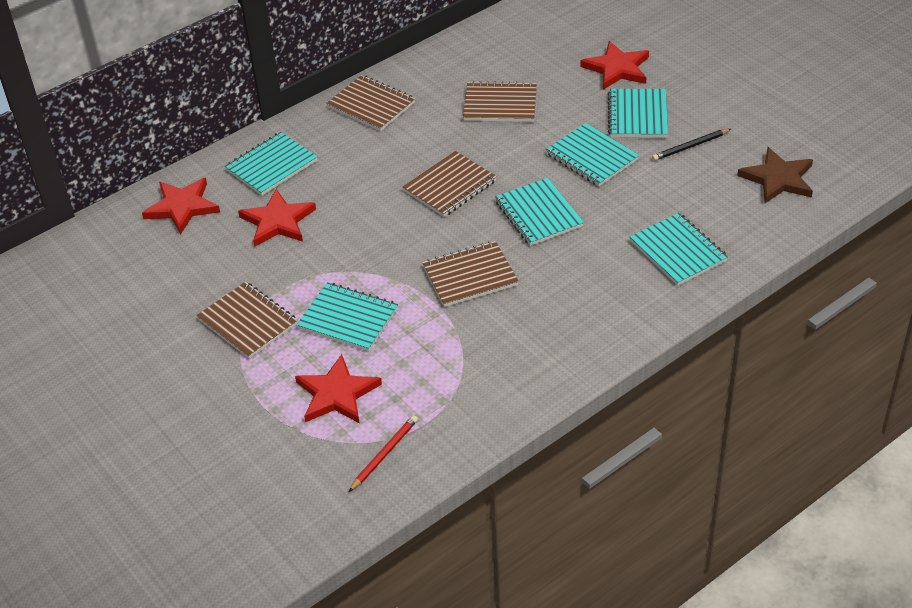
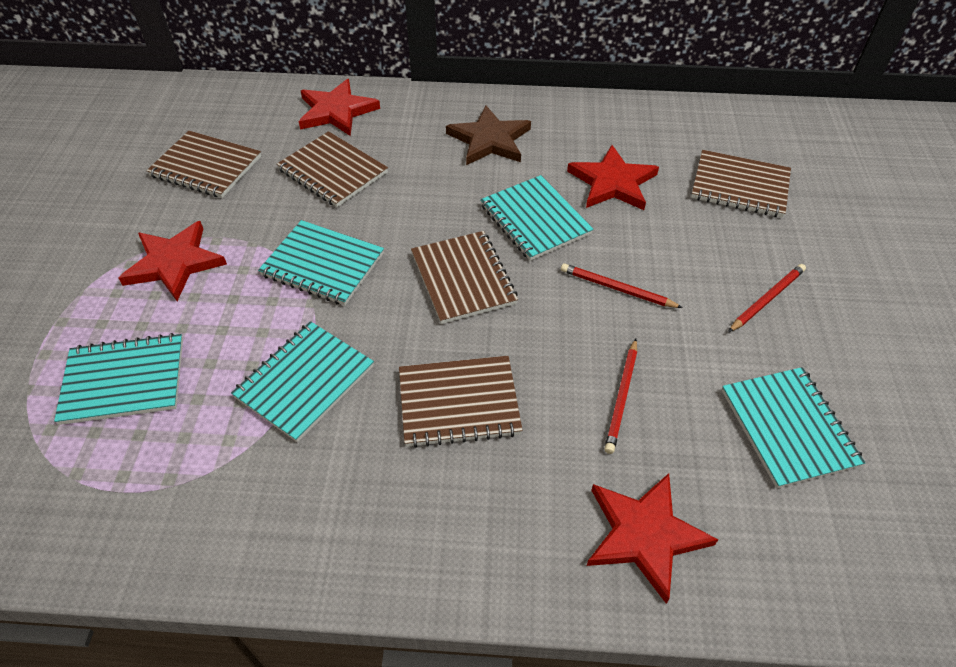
black pencil: [652,129,731,161] = 1 -> none = 0
red pencil: [349,415,418,492] = 1 -> [561,263,683,308] [604,339,637,454] [728,264,806,332] = 3
turquoise notebook: [225,132,317,195] [296,282,398,351] [495,178,584,246] [546,123,639,186] [608,89,668,138] [630,213,728,286] = 6 -> [54,333,183,425] [231,321,374,442] [258,220,384,305] [480,175,594,261] [722,367,865,489] = 5

